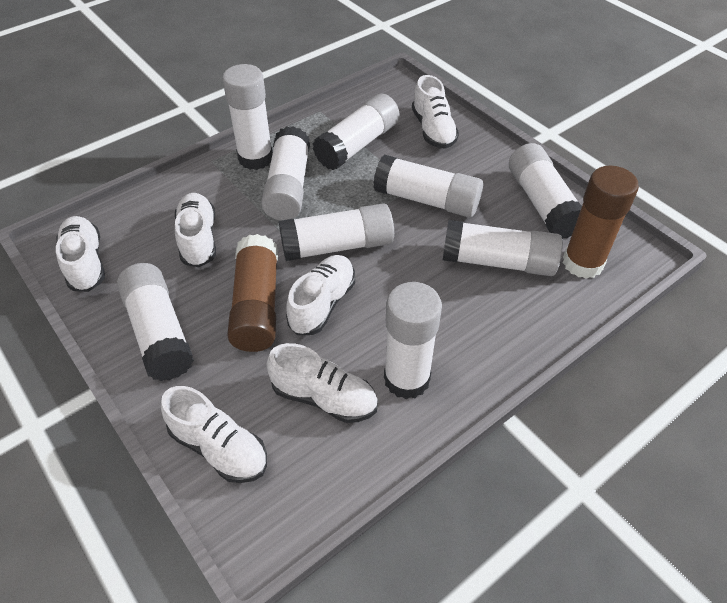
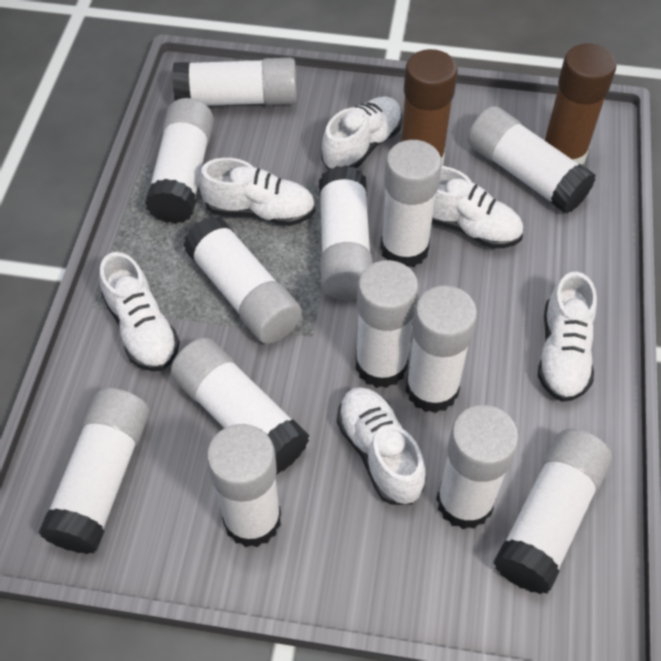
white glue stick: [117,263,194,381] [222,64,273,170] [261,126,310,221] [279,203,394,261] [313,94,400,170] [373,155,483,217] [384,282,442,399] [443,220,563,276] [509,143,582,239] = 9 -> [38,388,149,554] [145,98,214,224] [171,338,309,475] [173,58,297,106] [183,216,302,344] [207,424,281,547] [319,165,373,300] [356,260,419,388] [380,140,442,267] [406,285,478,413] [436,405,519,529] [468,106,596,214] [493,429,612,594] = 13

